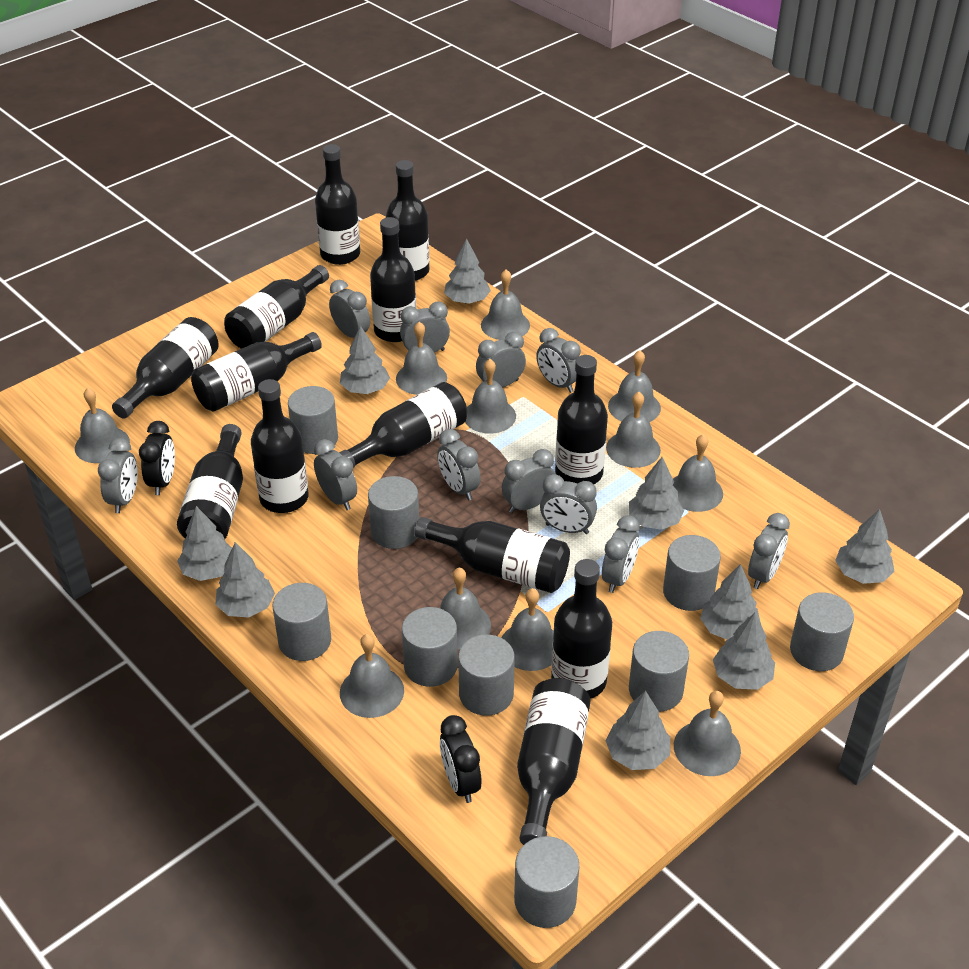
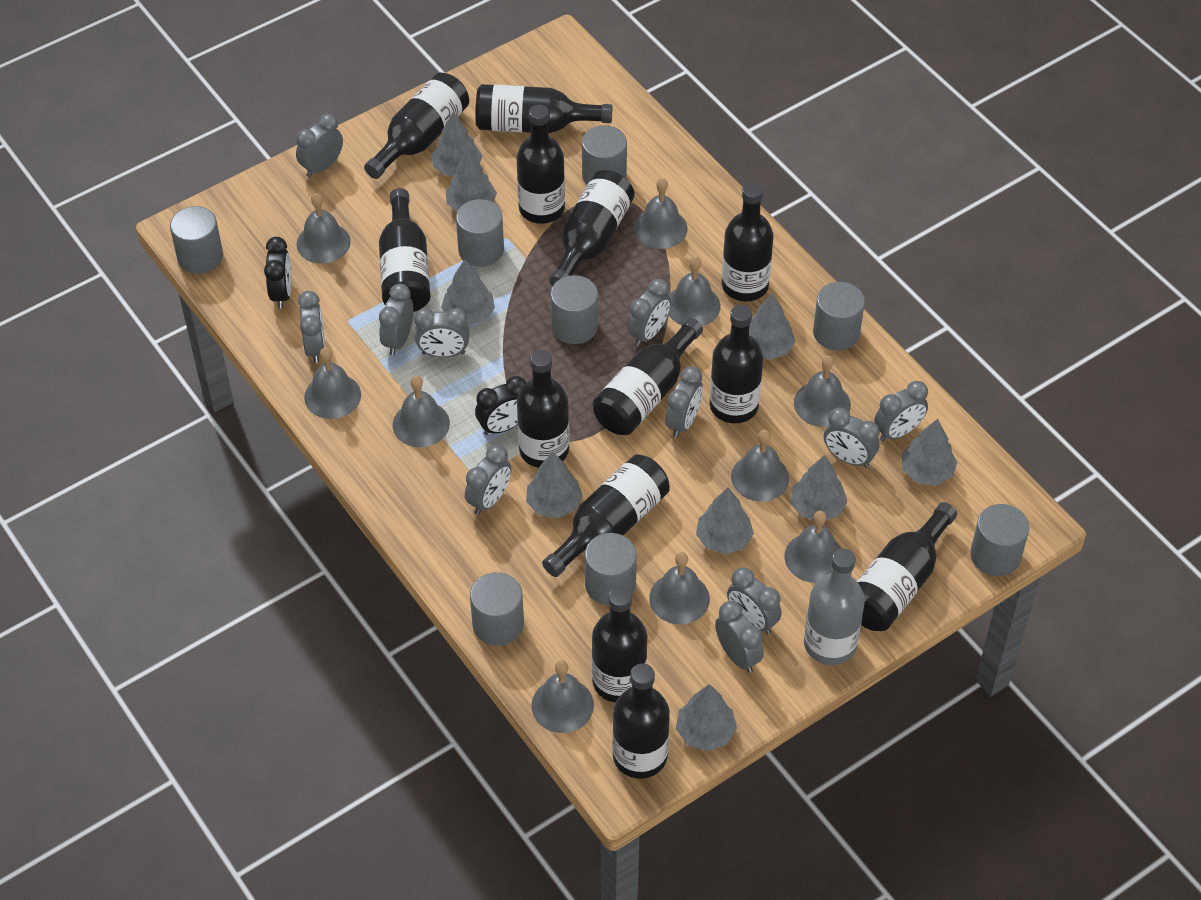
grey bell: [75,388,130,463] [340,634,404,718] [396,322,447,395] [440,567,491,649] [465,359,516,434] [481,269,530,340] [502,588,554,671] [606,392,661,468] [608,350,661,422] [673,434,723,512] [674,691,741,776] = 11 -> [296,193,351,264] [304,347,361,419] [393,376,450,447] [532,660,594,733] [634,178,687,249] [649,552,710,624] [668,256,720,326] [731,430,789,502] [784,511,841,583] [794,355,851,427] = 10
grey bottle: none = 0 -> [804,548,865,665] = 1
grey cylinder: [272,583,331,661] [288,386,338,454] [368,476,419,549] [402,607,458,687] [458,635,515,716] [514,836,579,928] [629,631,689,712] [663,535,721,611] [790,592,854,671] = 9 -> [170,206,223,274] [456,199,504,267] [470,572,524,646] [550,275,598,344] [582,125,627,185] [585,533,637,606] [813,282,865,351] [970,504,1029,576] = 8

